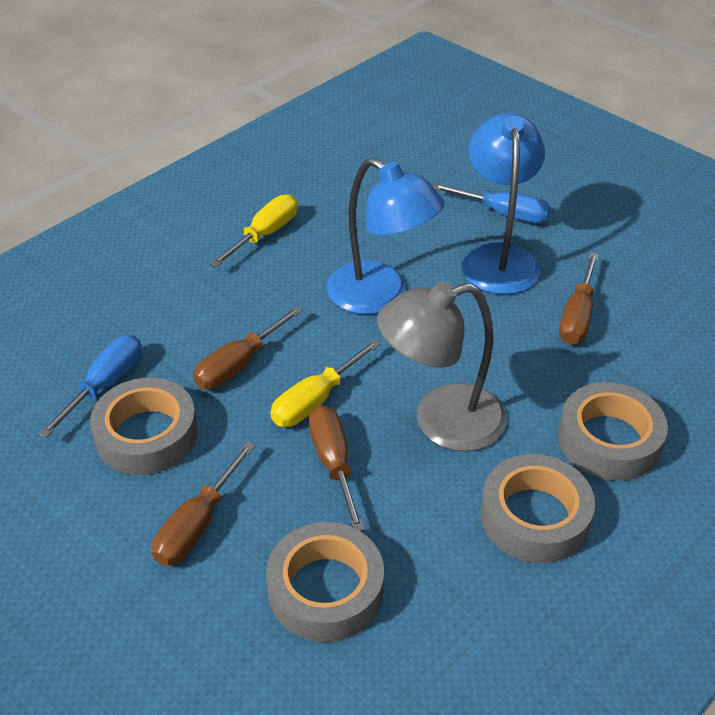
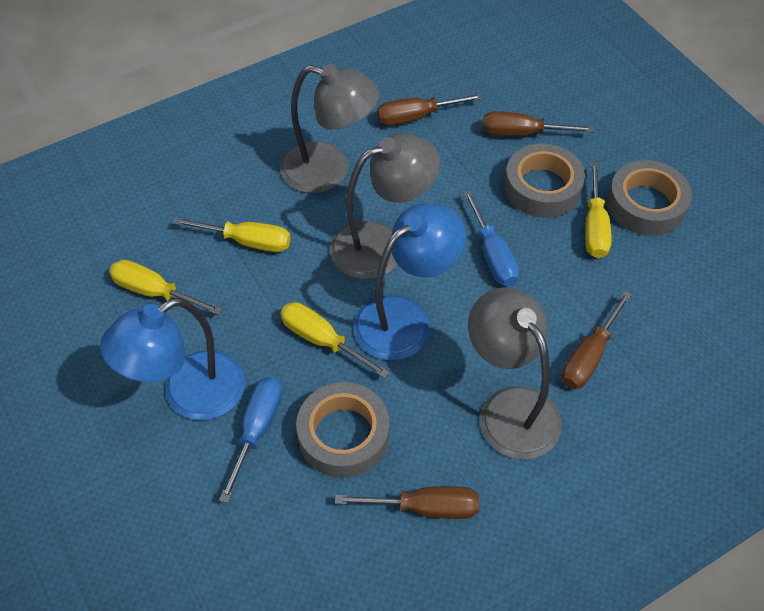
grey lamp: [377,282,507,451] = 1 -> [280,64,380,193] [330,133,440,279] [468,287,562,460] = 3
grey tape: [90,378,198,475] [266,522,384,642] [480,454,595,563] [558,382,668,481] = 4 -> [296,382,390,478] [504,144,585,218] [607,160,692,236] = 3
yellow screwdriver: [210,194,298,267] [270,339,381,427] = 2 -> [109,260,222,315] [173,217,291,252] [280,302,390,378] [585,162,612,258] = 4

